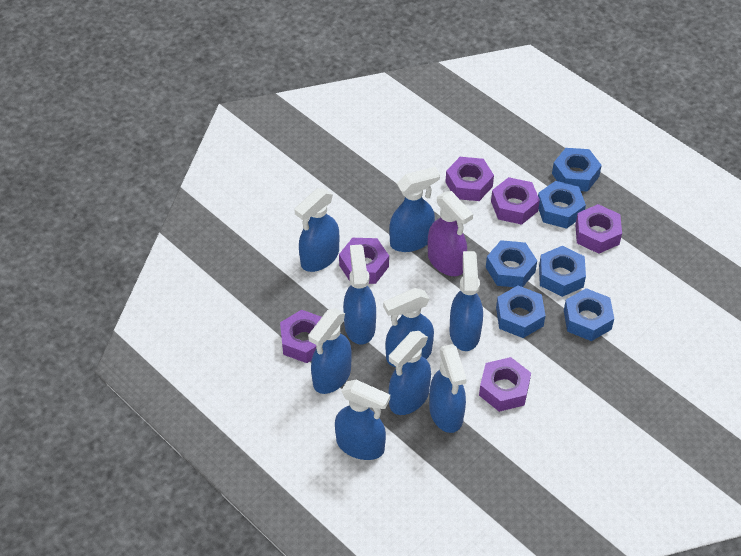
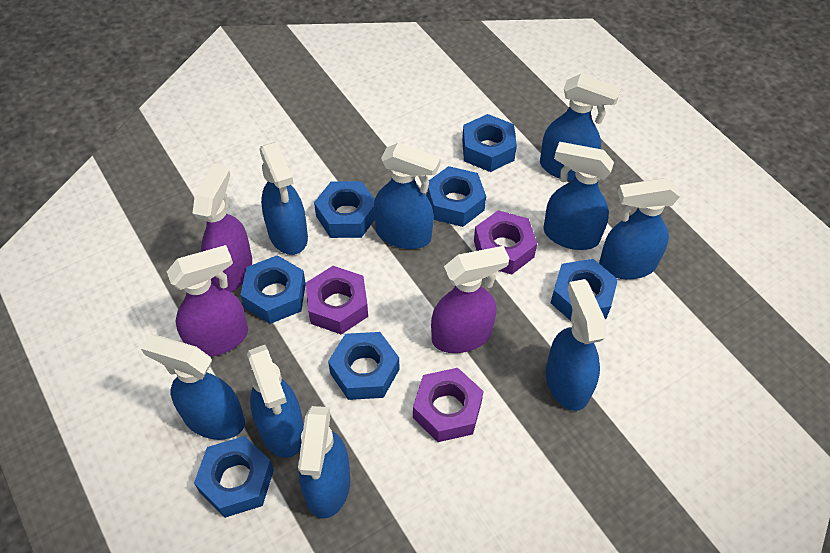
blue nut: [486,240,537,287] [496,286,546,338] [538,181,586,229] [539,246,586,297] [552,148,602,192] [564,288,614,341] = 6 -> [194,436,274,518] [241,255,306,324] [314,181,375,238] [328,332,399,400] [426,166,486,227] [462,114,517,172] [550,259,618,323] = 7
purple nut: [280,310,322,363] [339,238,389,284] [445,157,494,201] [479,357,531,412] [491,177,540,225] [575,204,622,254] = 6 -> [306,266,368,335] [413,368,484,442] [474,210,537,275] = 3
purple spray bottle: [428,191,473,276] = 1 -> [167,245,248,357] [192,164,252,292] [431,246,509,353] = 3

